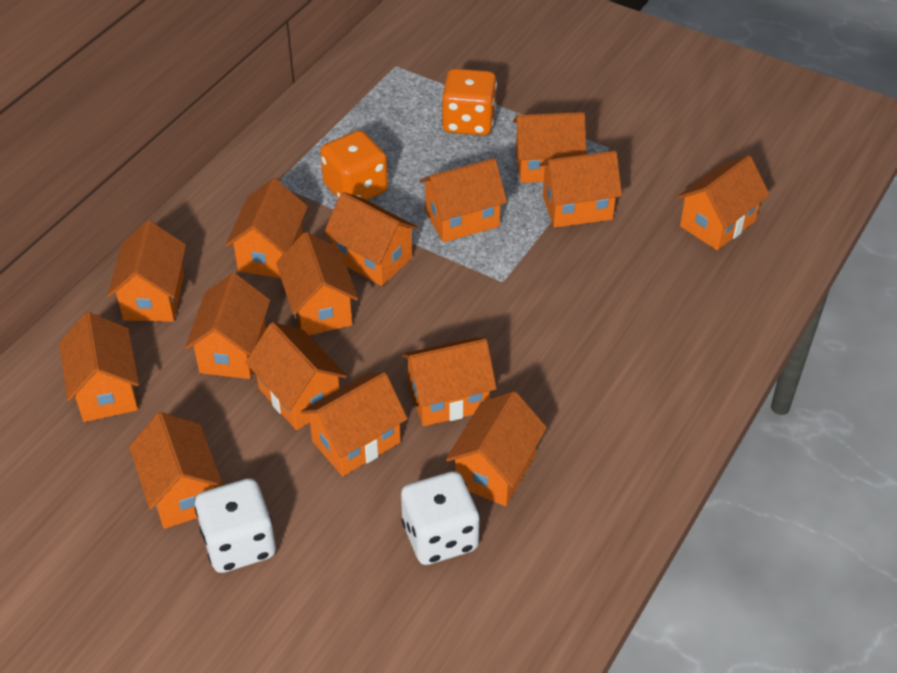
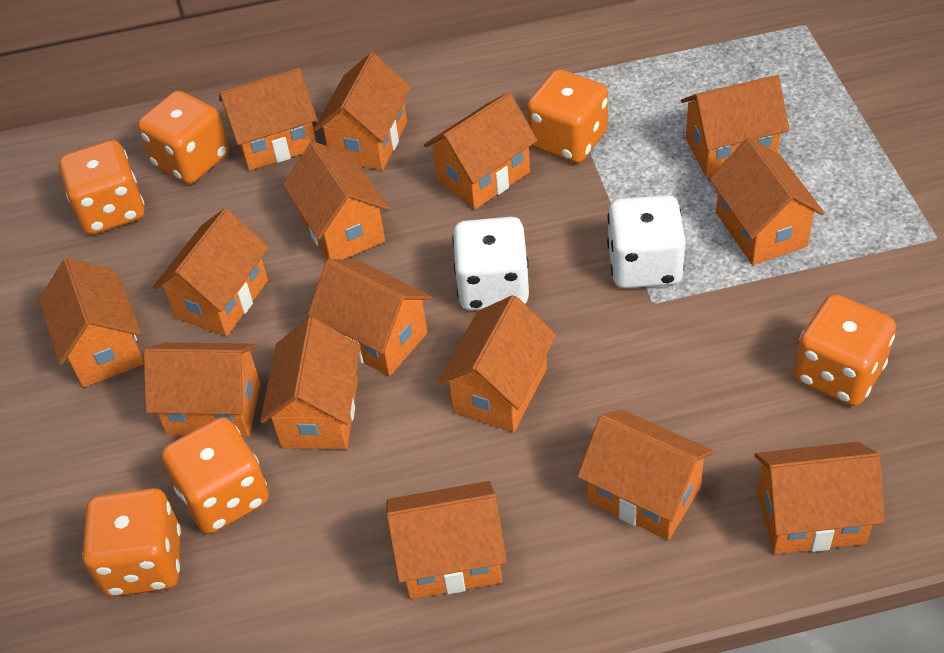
orange dice: [320,130,388,200] [441,68,497,136] = 2 -> [59,140,144,235] [82,488,181,597] [138,91,229,184] [162,417,269,534] [527,69,608,163] [793,294,896,406] = 6

